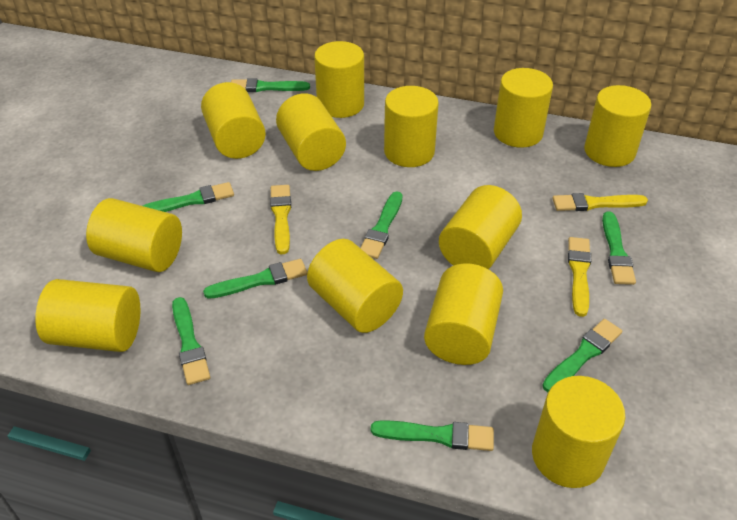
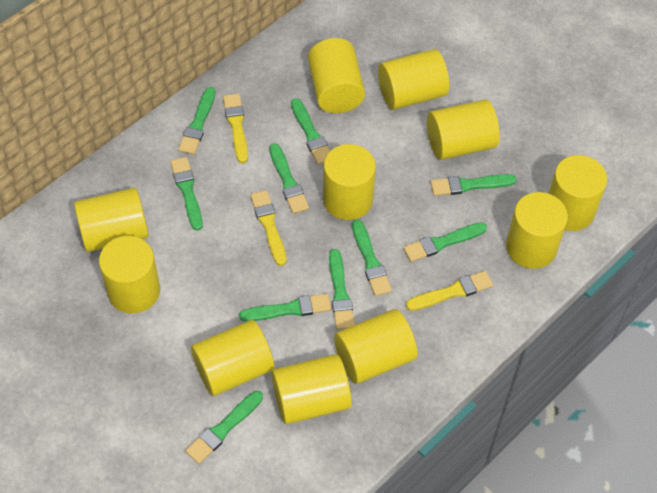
green brush: [143,182,234,212] [172,297,210,385] [203,259,307,299] [231,78,310,92] [361,191,403,259] [371,420,494,451] [543,319,622,392] [602,212,636,285] = 8 -> [170,157,203,231] [178,87,215,155] [185,391,263,464] [239,294,331,322] [269,143,309,214] [291,98,330,165] [329,249,355,329] [352,219,392,296] [403,222,487,262] [430,174,517,196] = 10
yellow cylinder: [35,279,140,352] [86,198,182,272] [201,82,266,159] [276,93,346,171] [307,239,403,333] [314,41,364,118] [384,86,439,167] [424,263,503,365] [439,185,522,270] [494,68,553,148] [532,376,625,488] [584,85,651,167] = 12 -> [74,188,149,252] [99,236,160,313] [191,320,274,396] [271,354,352,424] [308,38,365,113] [323,144,376,220] [334,309,418,384] [378,49,449,110] [427,100,500,160] [506,192,568,269] [548,155,607,231] = 11

